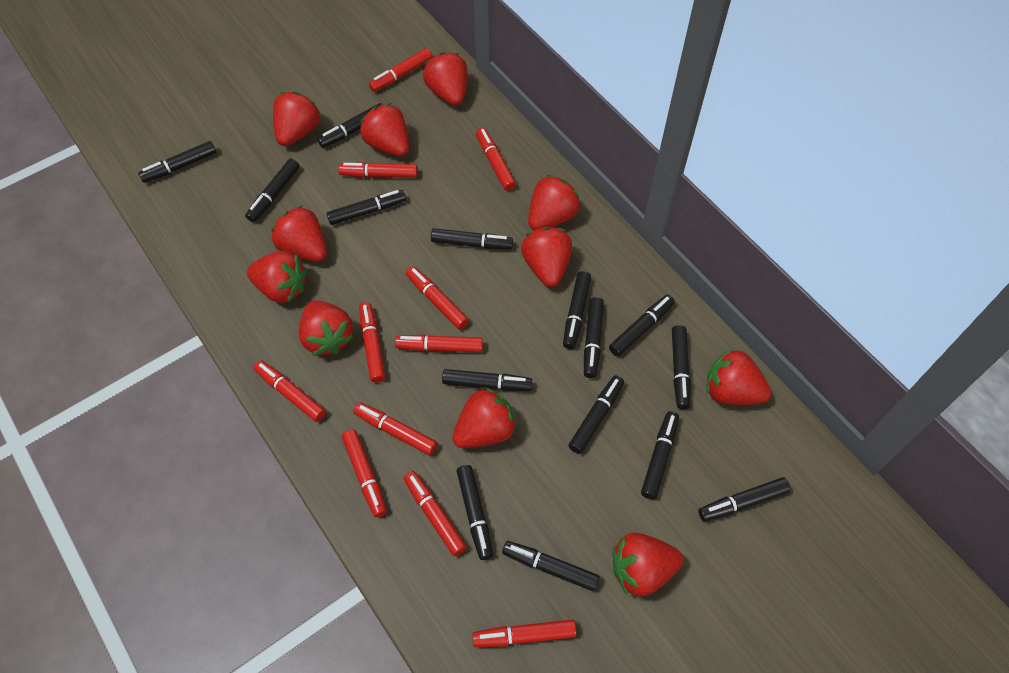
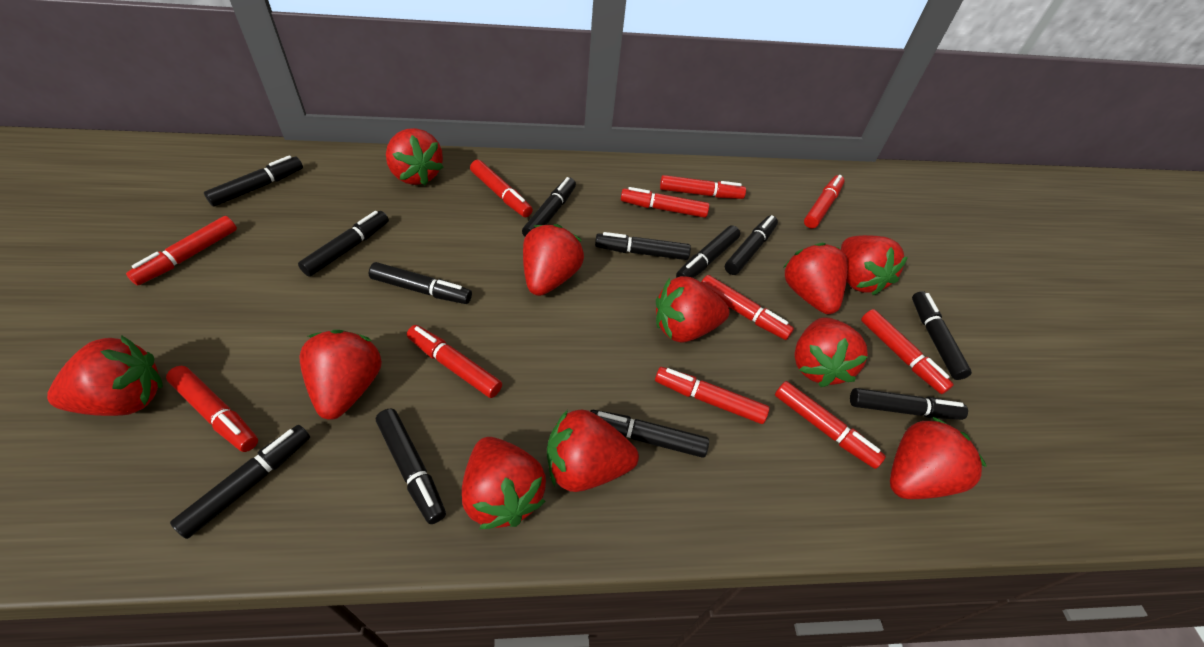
black marker: [138,141,216,183] [245,159,300,222] [317,103,383,148] [327,190,406,225] [431,228,513,249] [442,369,532,391] [456,465,493,560] [502,541,600,591] [563,271,591,349] [568,375,624,454] [584,297,604,378] [609,295,675,357] [641,411,679,499] [672,325,691,409] [698,477,791,522] = 15 -> [170,425,310,539] [204,155,303,207] [298,211,389,277] [369,262,472,304] [376,408,446,524] [522,177,576,237] [590,410,709,458] [595,232,691,260] [676,225,740,278] [725,215,778,275] [850,388,968,420] [912,291,972,380] = 12

